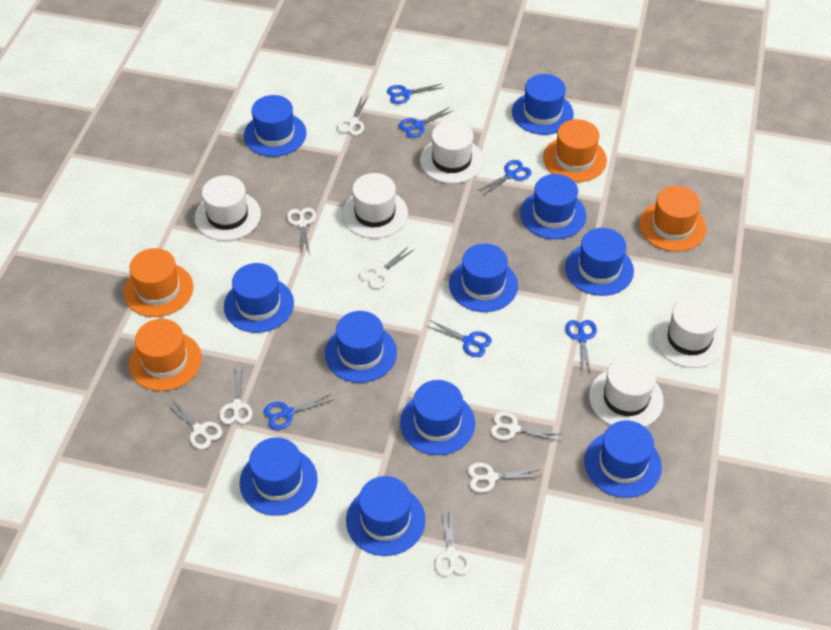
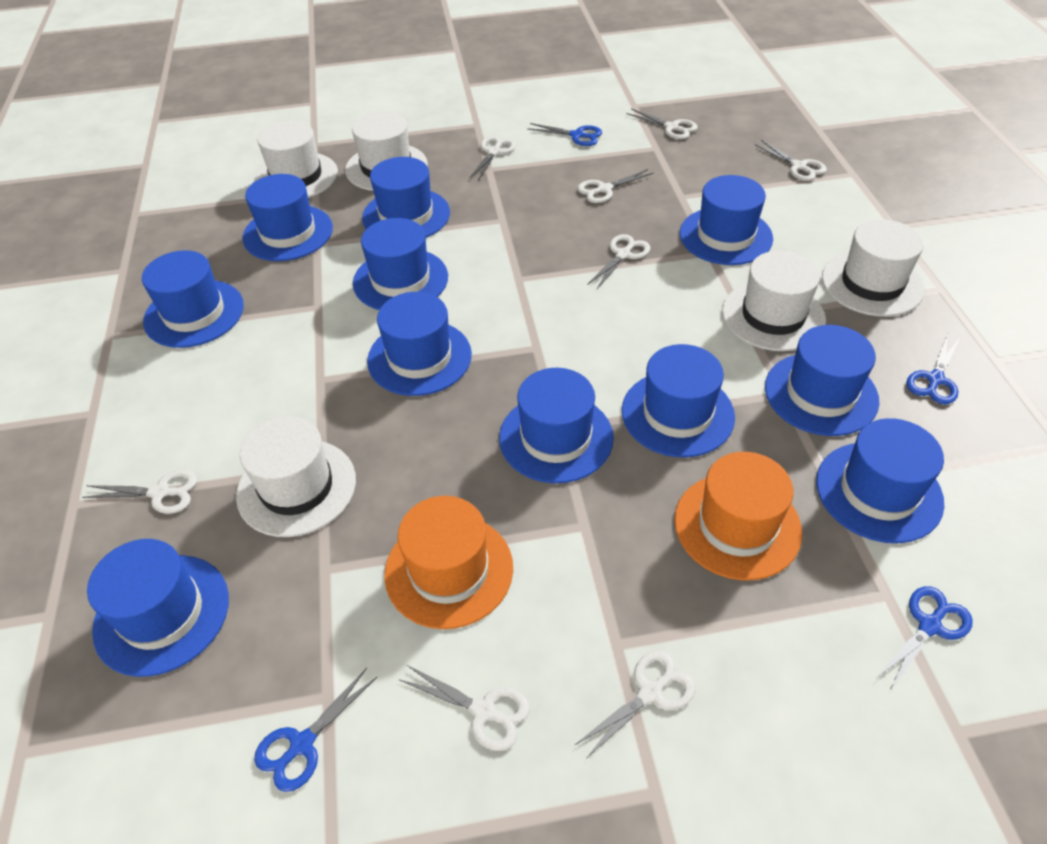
blue scissors: [264,394,333,430] [387,83,445,104] [399,108,454,138] [426,320,492,357] [478,160,531,196] [565,320,597,375] = 6 -> [254,668,377,792] [527,123,602,146] [877,586,973,690] [906,334,960,404] = 4
orange hat: [124,248,193,317] [129,319,202,391] [543,119,607,182] [639,186,706,252] = 4 -> [384,496,513,629] [674,452,802,580] = 2

